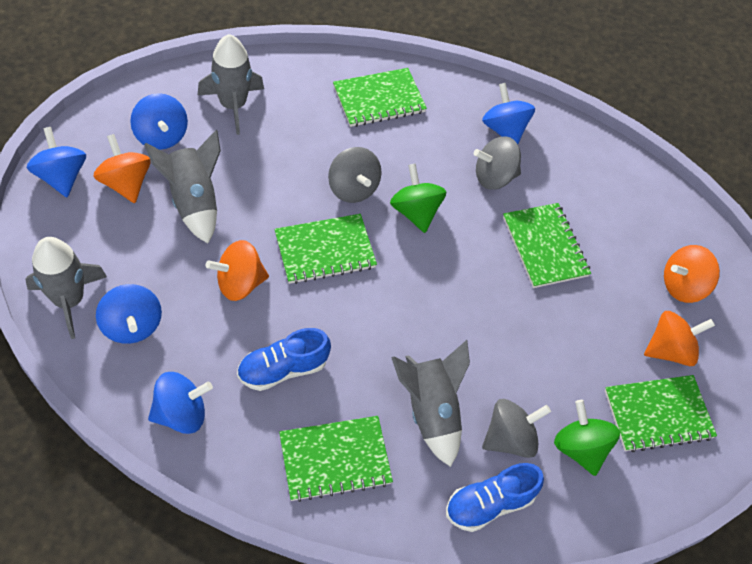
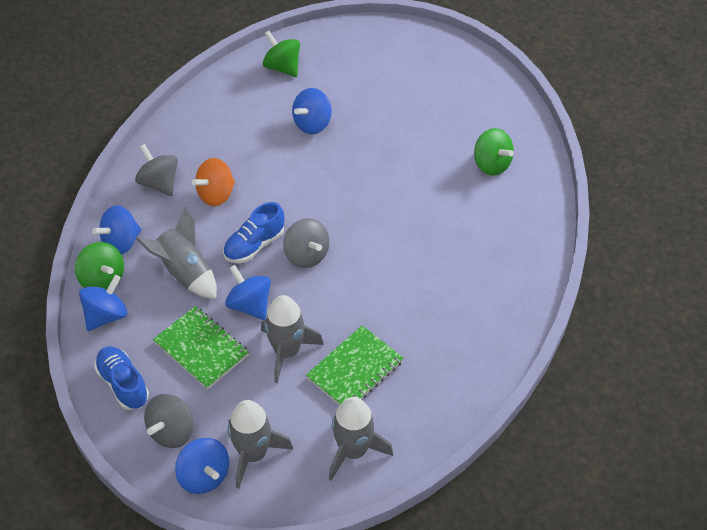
green notebook: [274,214,377,284] [279,416,393,502] [333,68,427,127] [503,203,591,288] [605,375,717,452] = 5 -> [153,306,249,389] [306,325,403,405] = 2
green spinning top: [390,164,446,233] [554,400,620,476] = 2 -> [75,242,124,289] [263,31,300,77] [474,128,514,176] = 3
orange spinning top: [93,134,151,203] [206,240,269,301] [644,311,715,366] [664,245,720,303] = 4 -> [192,158,235,206] = 1

